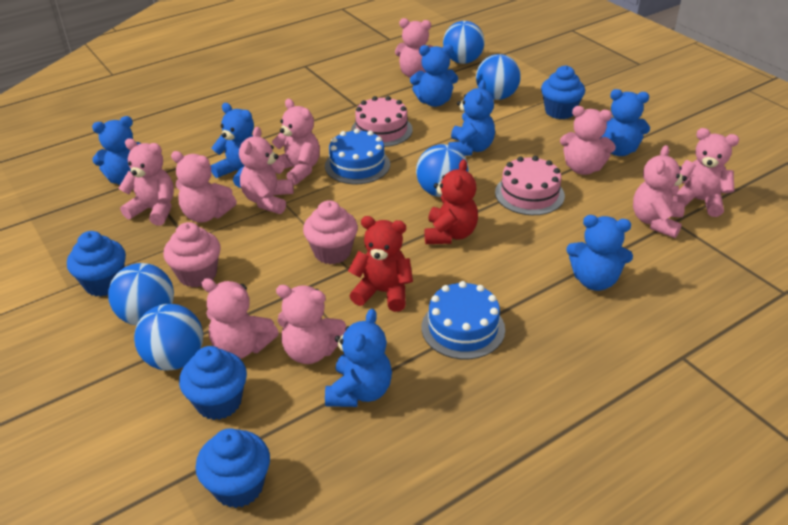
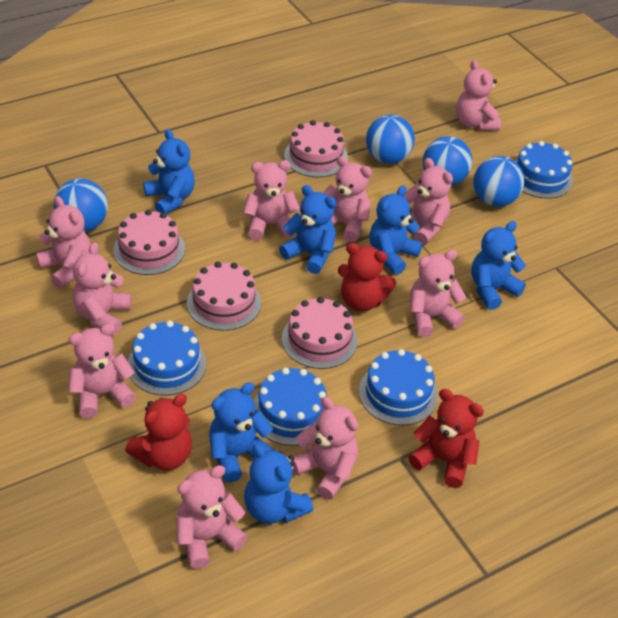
blue ball: [108,263,174,326] [134,304,203,371] [416,144,469,197] [443,21,485,64] [476,54,521,100] = 5 -> [53,179,108,232] [366,115,415,164] [423,136,472,186] [473,156,524,207] = 4
blue cake: [325,129,390,184] [422,281,505,359] = 2 -> [128,321,206,396] [253,368,327,446] [359,349,438,425] [515,141,573,199] = 4
blue cupcake: [67,231,126,297] [179,346,247,420] [195,428,270,508] [541,65,585,119] = 4 -> none = 0
blue teddy bear: [92,116,141,185] [210,103,254,188] [325,309,392,407] [410,44,458,107] [448,80,495,156] [566,215,633,291] [601,89,650,156] = 7 -> [143,129,195,214] [209,382,275,483] [244,444,313,524] [279,185,337,274] [369,185,423,275] [471,221,526,310] = 6
pink cake: [351,96,413,147] [495,156,565,215] = 2 -> [113,210,185,275] [187,262,261,331] [282,297,357,369] [284,120,348,177] = 4
pink cupcake: [163,222,220,287] [303,200,358,264] = 2 -> none = 0
red teddy bear: [348,216,413,312] [424,159,478,244] = 2 -> [125,394,192,470] [338,243,396,312] [409,389,484,488] = 3

